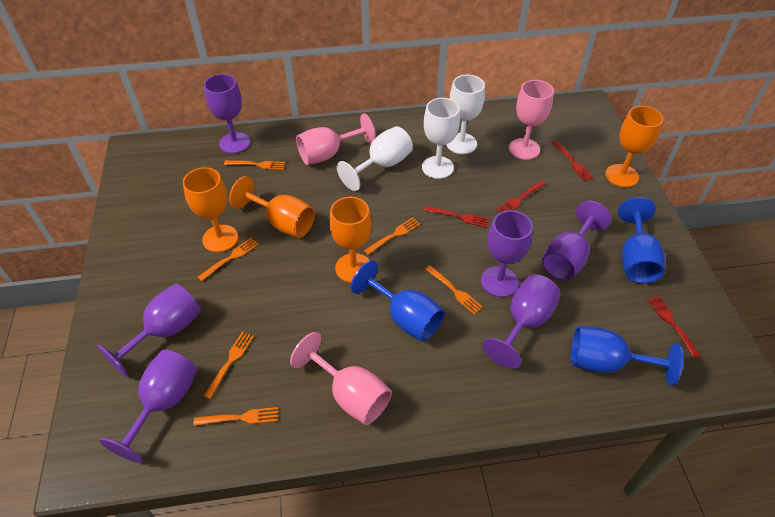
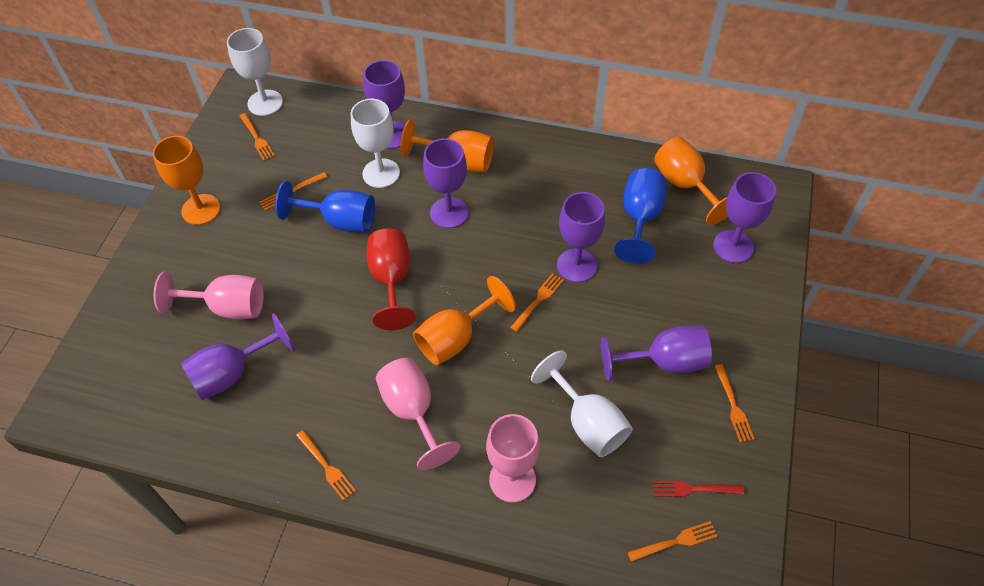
blue goblet: [350,260,445,342] [570,326,683,386] [618,197,665,284] = 3 -> [275,181,375,233] [614,168,666,264] = 2
red fork: [424,206,489,228] [497,181,546,212] [552,141,594,181] [647,296,701,358] = 4 -> [653,481,744,497] = 1
red goblet: none = 0 -> [366,228,416,330] = 1

